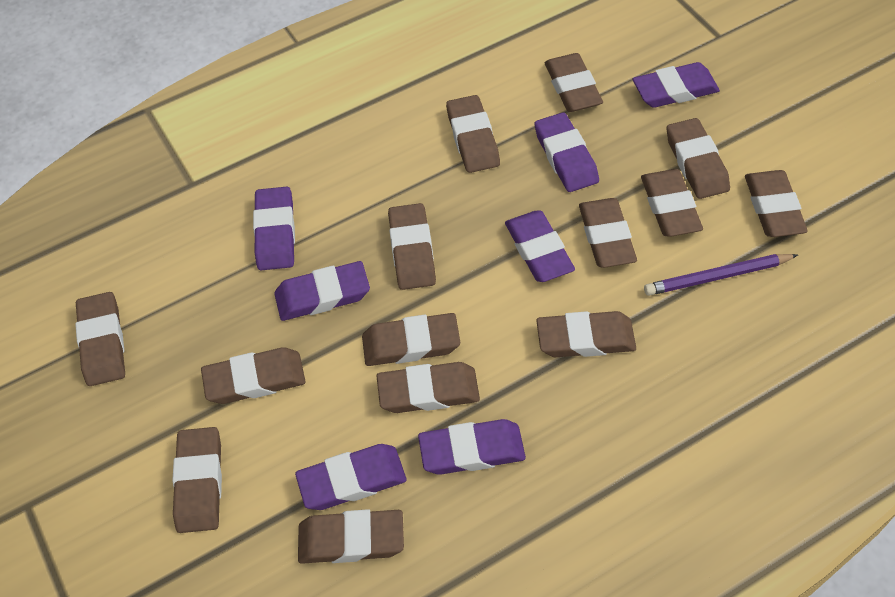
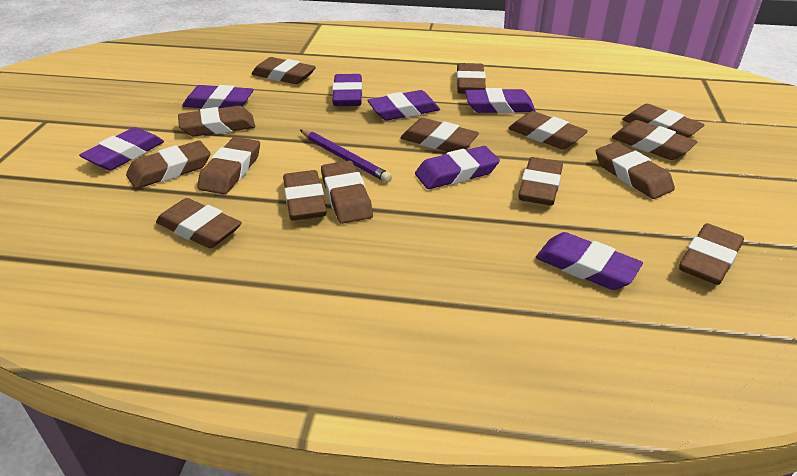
brown eraser: [75,292,125,386] [172,427,222,533] [201,347,306,404] [298,509,404,564] [362,313,460,366] [377,362,480,413] [388,203,436,290] [446,95,500,173] [536,311,636,357] [545,53,603,112] [579,198,637,268] [641,169,703,237] [667,118,730,199] [745,170,808,237] = 14 -> [126,141,211,189] [156,198,242,248] [178,106,255,137] [197,137,260,194] [252,57,316,84] [283,170,327,221] [321,160,373,224] [400,118,479,152] [456,63,486,94] [508,111,588,149] [518,157,563,206] [596,142,675,199] [612,120,697,160] [622,104,704,137] [679,223,744,285] = 15

